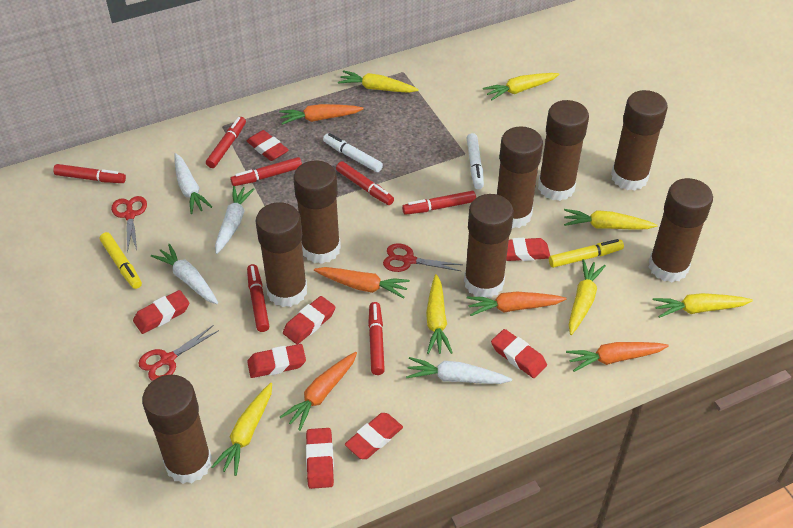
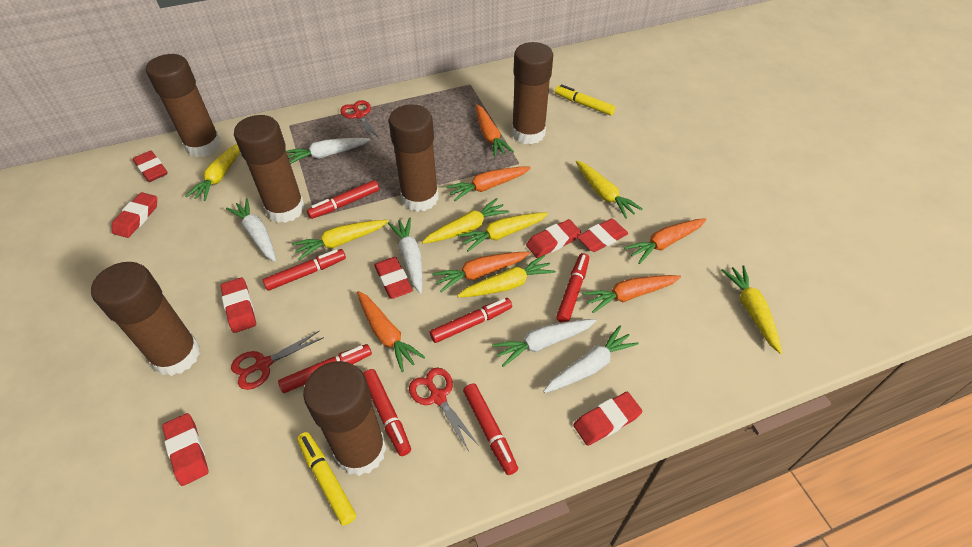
brown glue stick: [142,375,212,484] [255,202,307,307] [293,160,341,264] [464,194,514,298] [497,126,543,228] [538,100,589,201] [611,90,668,191] [649,178,713,282] = 8 -> [91,262,200,376] [146,54,222,157] [234,115,305,223] [303,361,386,476] [389,104,439,212] [512,42,553,144] = 6
orange carrot: [279,104,364,125] [280,352,357,431] [314,267,410,298] [467,292,566,316] [566,342,669,372] = 5 -> [357,291,425,372] [433,252,530,292] [446,167,531,201] [476,104,514,157] [582,275,681,313] [624,218,706,264] = 6
white carrot: [151,244,218,304] [174,153,212,214] [215,186,255,254] [406,357,512,384] = 4 -> [226,199,276,262] [286,138,370,164] [388,217,423,294] [492,319,597,367] [543,326,639,393] = 5
white marker: [323,133,383,172] [467,133,484,189] = 2 -> none = 0

